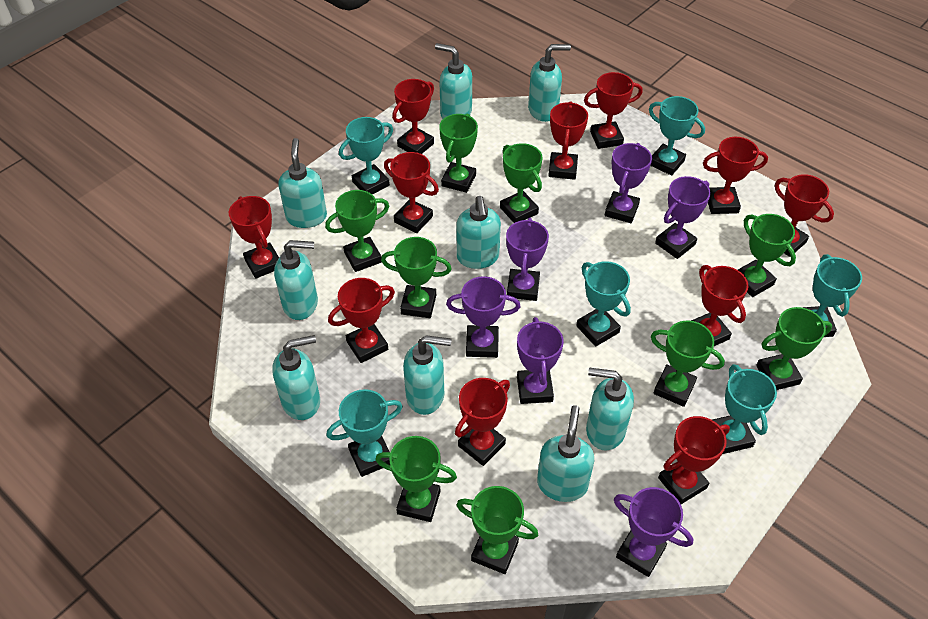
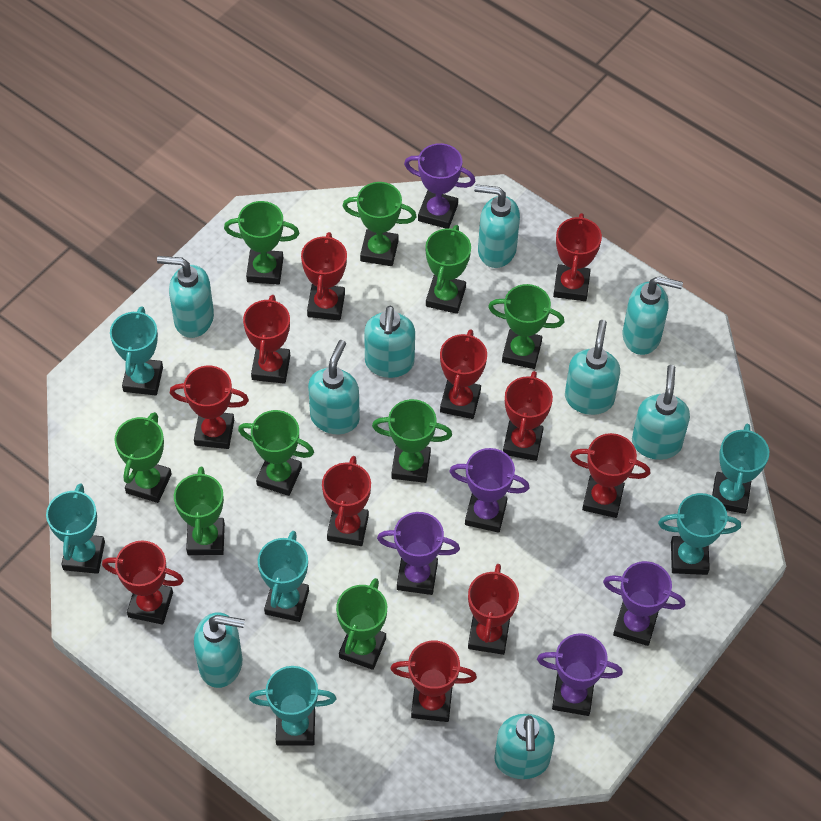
purple trophy: [446,276,521,358] [506,218,549,301] [517,317,564,404] [605,143,652,223] [614,487,693,577] [655,176,711,259] = 6 -> [377,512,460,595] [404,143,475,229] [449,448,530,533] [537,633,623,716] [603,561,685,646] = 5

